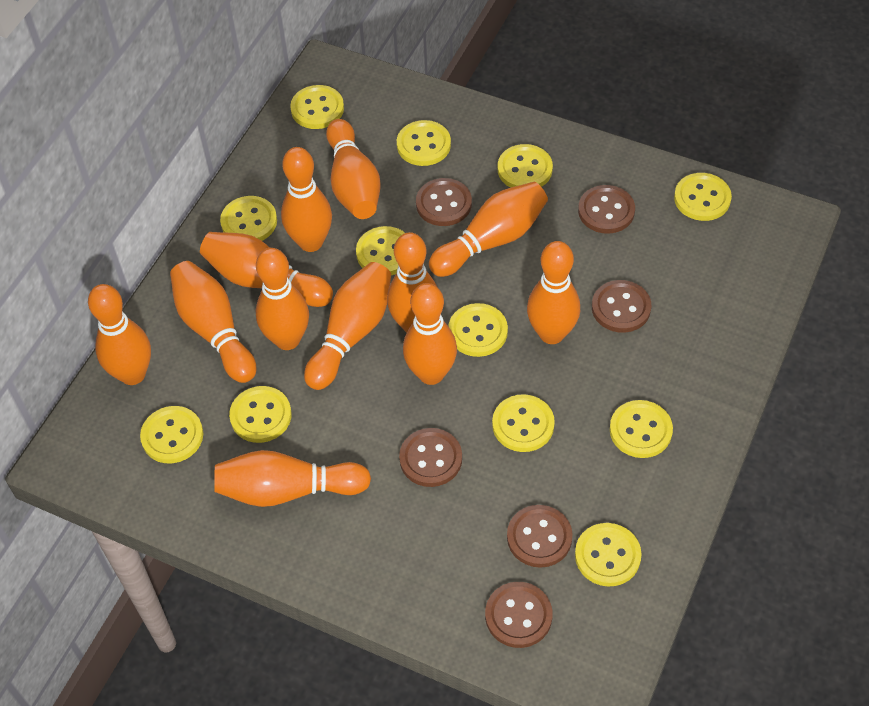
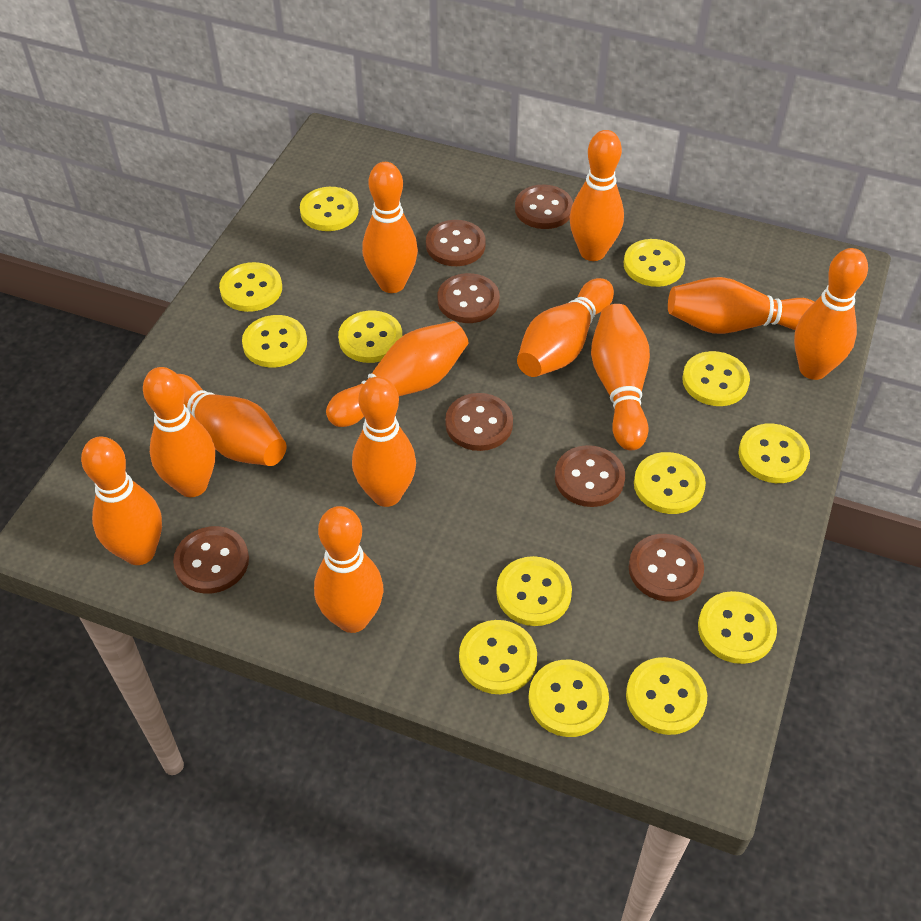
brown button: [399,428,462,487] [416,178,472,226] [485,582,552,648] [507,505,572,568] [578,185,635,234] [592,280,651,333] = 6 -> [173,526,249,594] [426,220,486,266] [438,273,500,323] [445,393,513,451] [515,185,573,229] [555,445,625,507] [629,534,704,602] = 7
yellow button: [140,406,203,463] [220,196,277,241] [229,386,292,443] [290,85,344,129] [356,226,405,275] [397,120,451,166] [449,303,508,357] [492,394,555,452] [498,144,553,188] [575,523,642,587] [610,400,673,458] [674,173,732,221] = 12 -> [219,262,282,312] [242,315,307,368] [300,187,359,231] [338,310,402,363] [459,620,537,694] [496,556,572,626] [528,660,609,737] [624,239,685,287] [626,657,707,735] [634,452,706,514] [682,351,750,406] [698,591,777,664] [739,423,810,483] = 13

